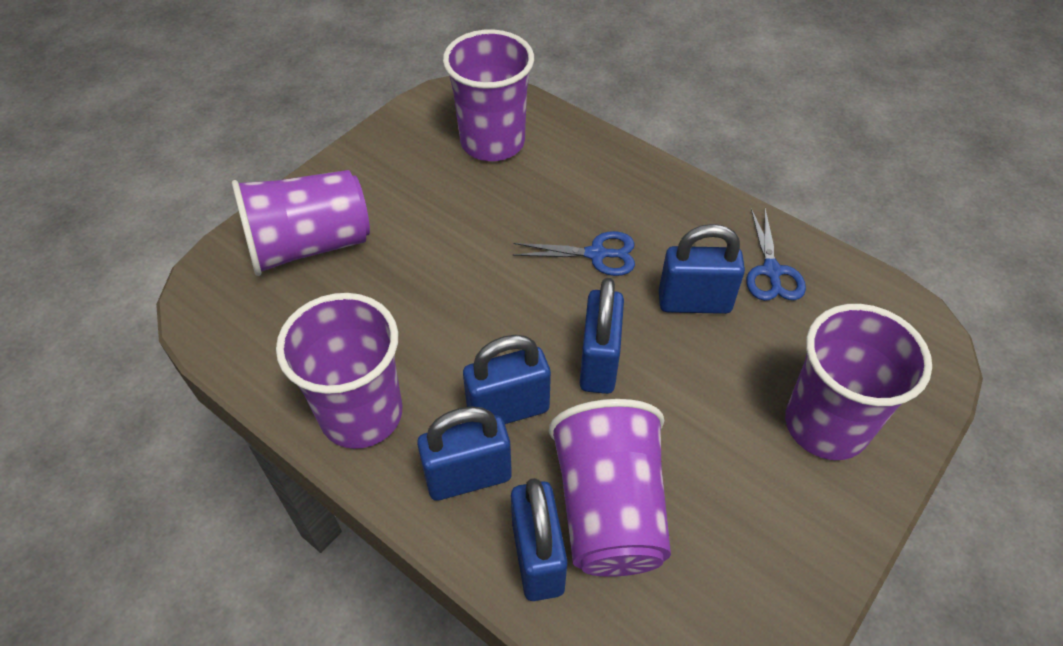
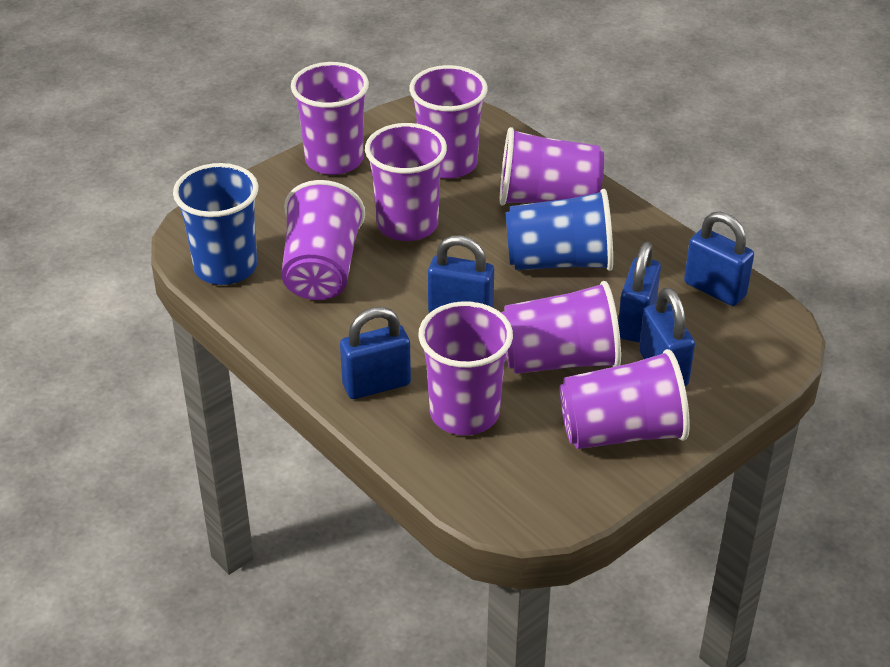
blue cup: none = 0 -> [173,163,258,285] [506,189,613,271] = 2
blue scissors: [513,231,635,276] [746,208,806,301] = 2 -> none = 0
purple cup: [232,170,370,276] [276,293,402,449] [443,30,534,161] [549,399,671,577] [785,304,932,460] = 5 -> [281,180,365,300] [291,62,369,175] [365,123,447,241] [409,65,487,179] [418,301,513,435] [500,127,604,206] [501,281,621,374] [560,349,690,449] = 8

